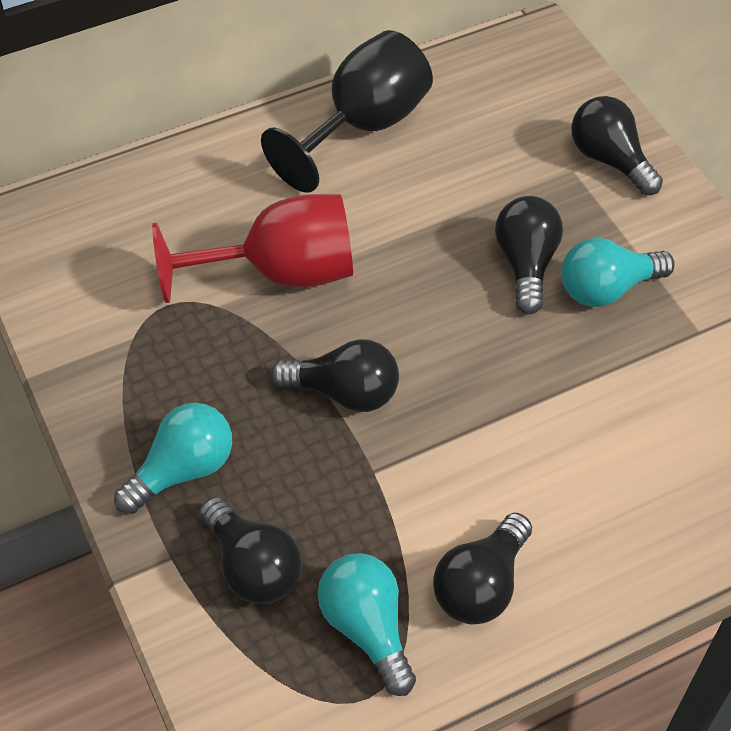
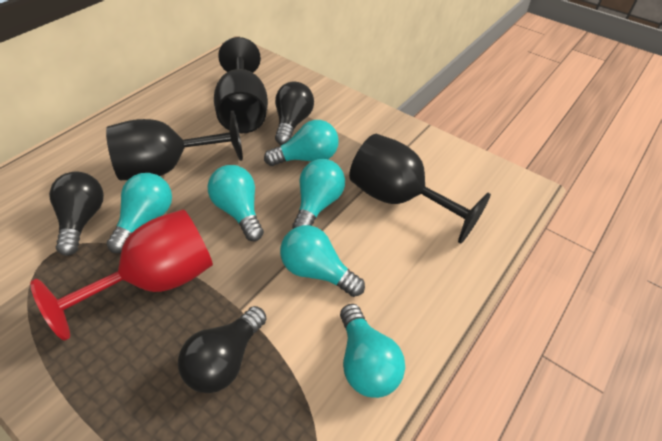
black goblet: [261,30,433,193] = 1 -> [106,111,243,180] [214,37,268,133] [349,134,491,244] = 3
black light bulb: [199,497,302,604] [271,339,399,412] [433,513,532,625] [495,196,563,314] [571,96,663,195] = 5 -> [49,172,104,256] [178,306,267,393] [275,81,314,145] = 3
turquoise light bulb: [114,403,232,514] [318,553,416,696] [561,238,675,307] = 3 -> [107,173,172,253] [208,165,264,241] [264,120,339,166] [280,225,365,297] [292,159,345,229] [340,304,405,398] = 6

